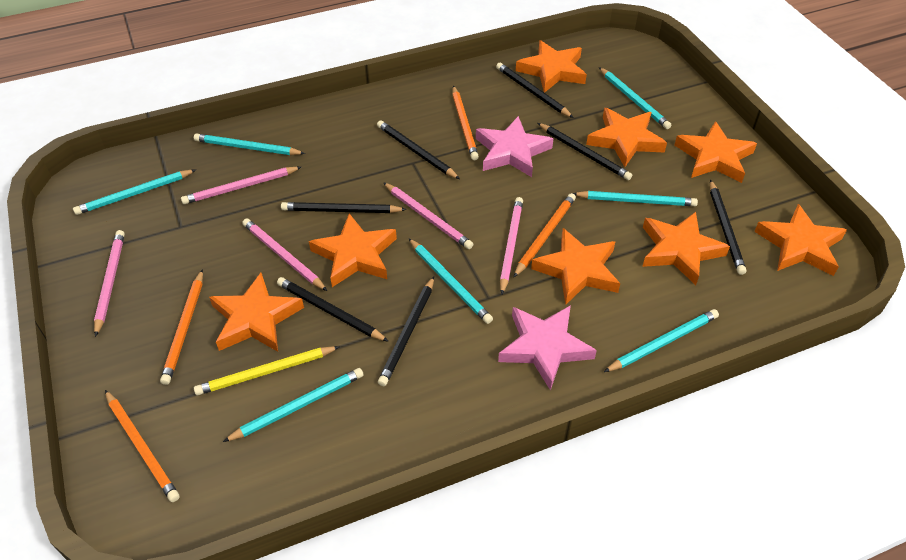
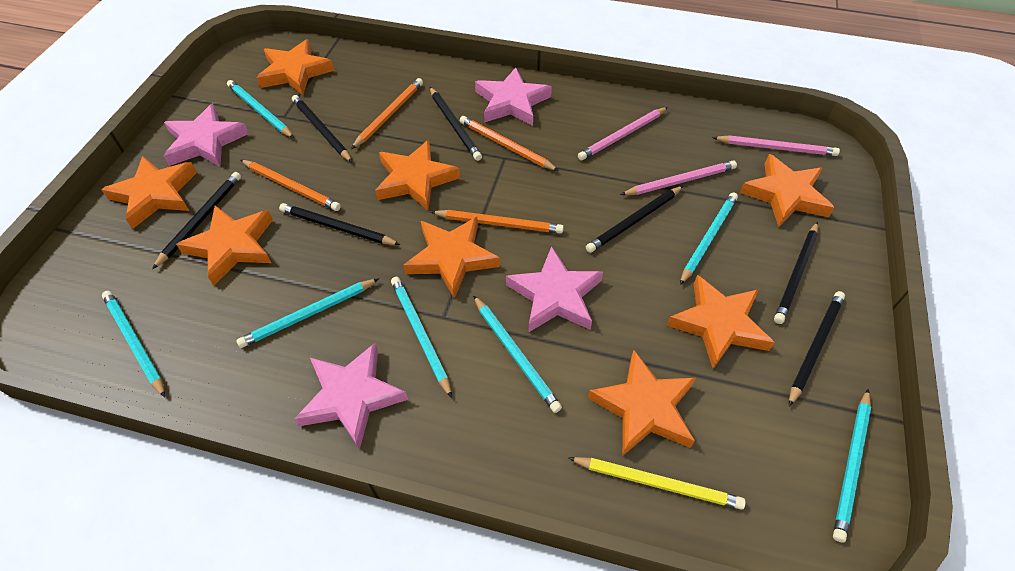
pink pencil: [94,230,125,337] [181,167,301,204] [242,218,327,291] [383,182,473,249] [500,197,523,295] = 5 -> [578,107,668,160] [620,161,737,195] [712,135,840,156] = 3
pink star: [476,116,553,177] [498,305,597,390] = 2 -> [164,104,249,167] [294,343,408,450] [475,67,552,126] [506,246,603,333] = 4

